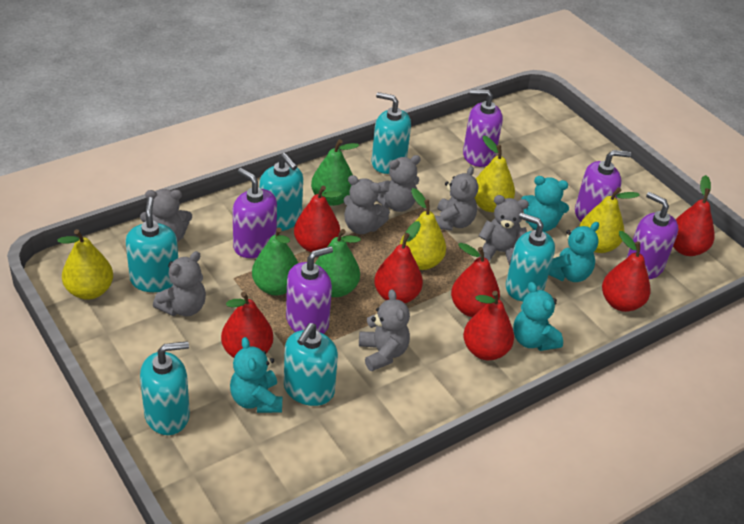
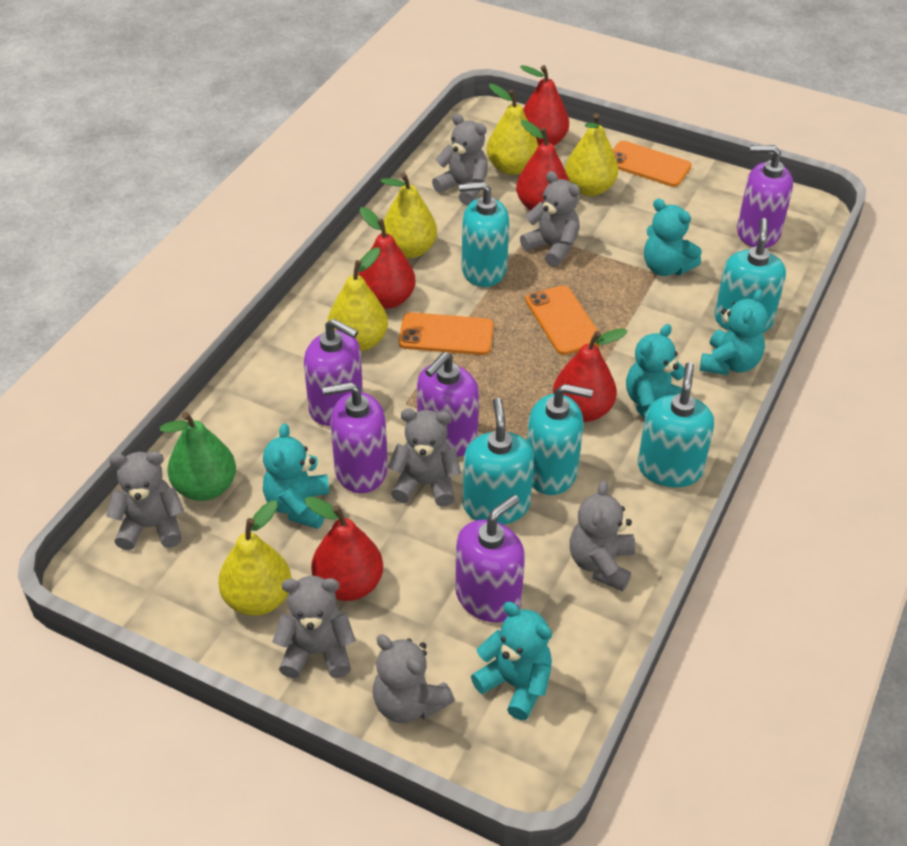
green pear: [252,227,298,296] [311,139,359,206] [315,229,361,297] = 3 -> [160,411,236,501] = 1
orange phone: none = 0 -> [399,312,494,355] [525,285,600,355] [613,141,692,187] = 3
red pear: [221,292,273,358] [294,186,342,252] [374,221,423,303] [451,243,500,317] [463,291,514,360] [602,231,650,312] [673,175,715,256] = 7 -> [305,496,383,601] [358,207,415,309] [516,120,569,211] [520,65,569,146] [553,328,627,422] = 5
turquoise soap dispenser: [126,197,178,292] [140,341,190,435] [259,153,303,231] [284,323,338,406] [372,92,411,174] [506,213,555,301] = 6 -> [459,182,510,287] [463,398,534,524] [527,384,593,495] [638,362,714,487] [714,218,786,333] = 5
turquoise teddy bear: [230,337,282,413] [513,282,563,351] [521,176,569,232] [549,222,599,282] = 4 -> [263,423,330,529] [471,602,552,720] [626,324,685,418] [644,199,702,276] [700,289,768,375] = 5
yellow pear: [57,229,113,300] [400,188,446,270] [474,135,515,212] [579,187,640,253] = 4 -> [218,501,292,616] [328,247,388,351] [381,173,437,258] [487,84,538,175] [565,113,618,196] = 5

